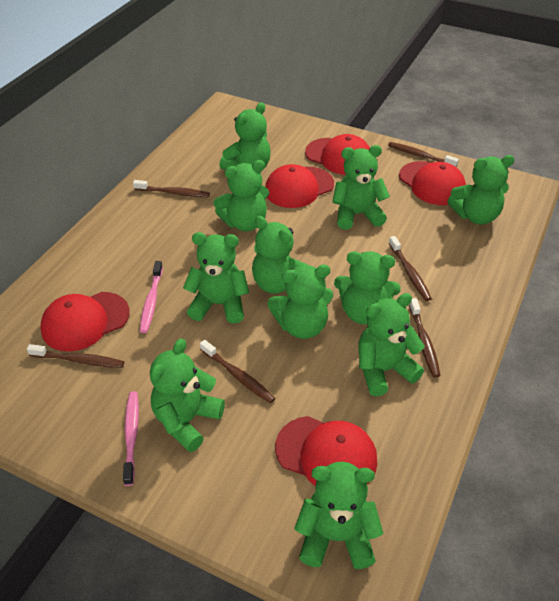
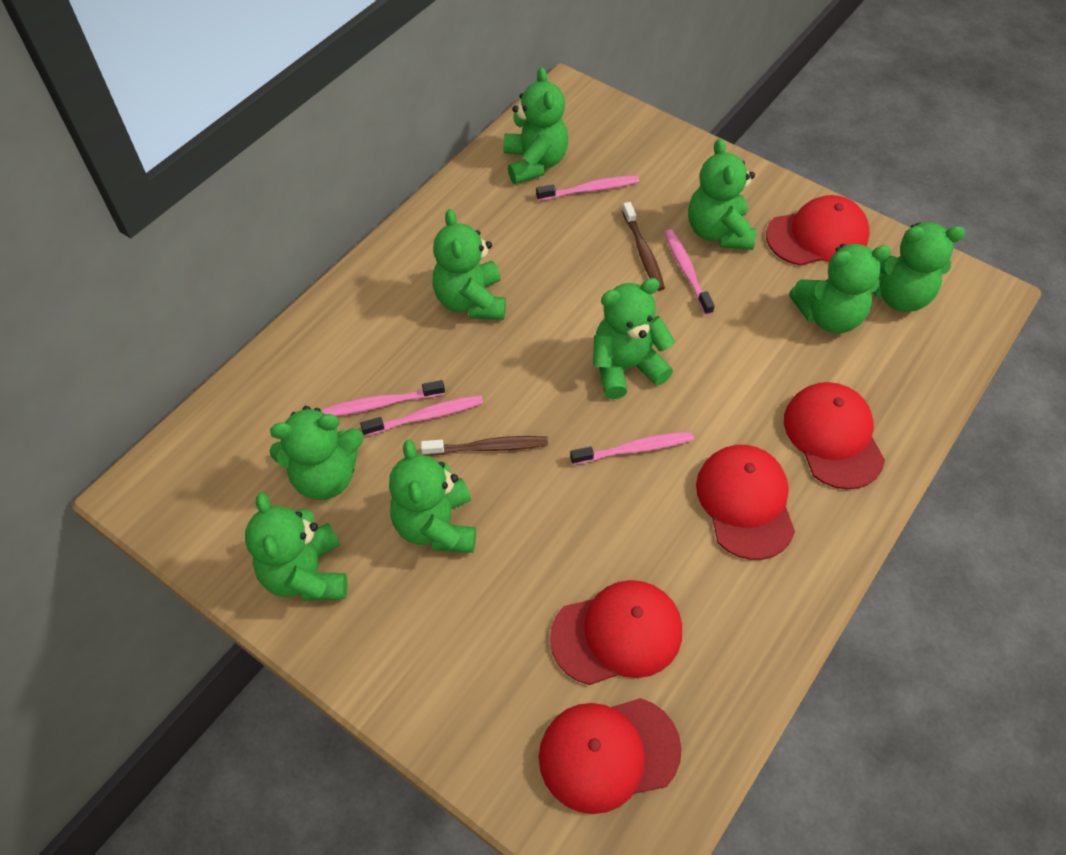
brown toothbrush: [27,344,124,368] [133,180,210,198] [200,340,275,404] [388,142,459,167] [389,236,432,301] [409,298,441,377] = 6 -> [421,436,548,456] [622,202,665,291] = 2
green teddy bear: [150,338,225,452] [183,232,249,324] [213,160,269,231] [219,102,271,170] [252,216,308,294] [267,265,333,339] [295,462,383,569] [332,145,390,230] [334,251,401,325] [358,293,425,396] [448,155,515,224] = 11 -> [245,492,347,600] [269,406,364,500] [389,440,476,553] [433,209,506,320] [503,67,568,184] [593,278,675,399] [688,138,756,250] [789,244,891,333] [873,223,966,312] = 9
pink toothbrush: [123,391,139,486] [140,261,163,333] = 2 -> [322,380,445,416] [360,395,483,436] [536,175,639,201] [570,431,694,465] [664,229,715,315] = 5

